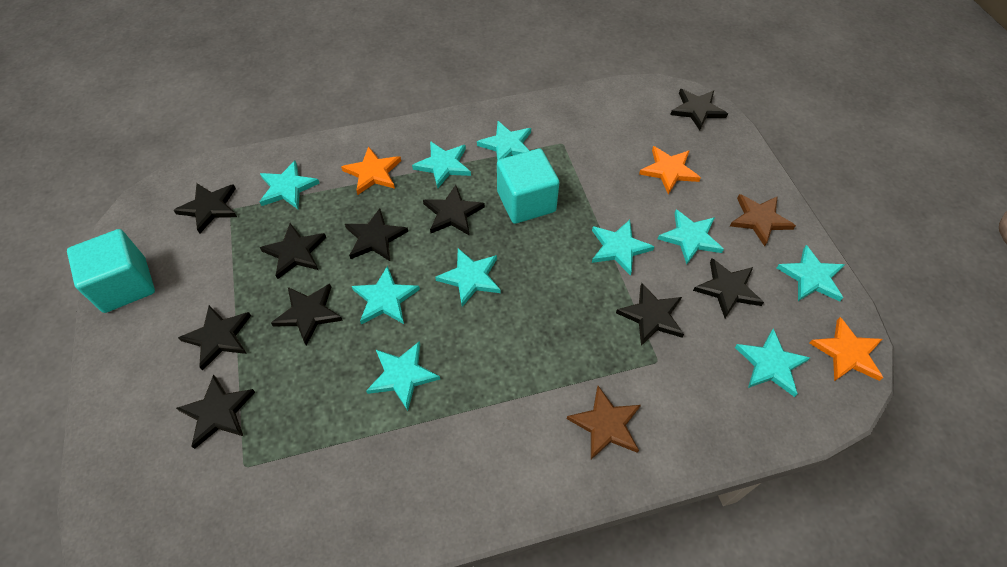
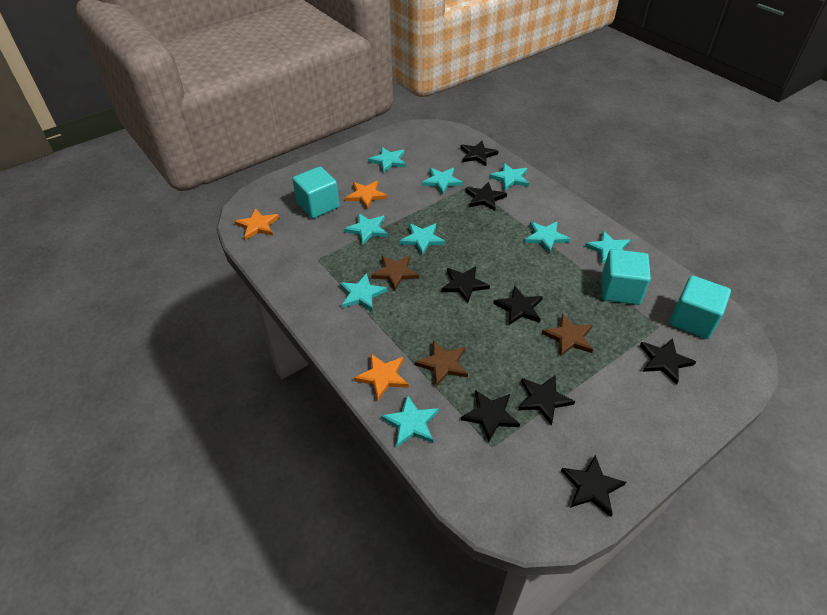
black star: [173,183,237,234] [176,374,255,449] [178,305,251,371] [260,223,326,279] [271,284,343,346] [345,208,408,261] [423,185,485,236] [616,283,684,346] [670,89,728,131] [693,258,764,318] = 10 -> [441,266,490,303] [460,141,498,166] [461,390,520,442] [465,182,507,211] [493,286,543,325] [518,375,575,426] [561,455,626,517] [640,338,696,384] = 8
brown star: [567,386,641,460] [730,194,796,246] = 2 -> [371,256,419,290] [415,340,468,387] [542,314,593,357] = 3
turquoise cube: [67,229,155,313] [497,148,560,224] = 2 -> [292,166,340,219] [602,249,651,305] [670,275,731,339] = 3
turquoise star: [260,161,320,209] [352,266,420,325] [366,341,440,411] [412,141,471,188] [435,248,501,307] [477,121,531,161] [592,220,655,276] [658,209,724,264] [735,329,810,397] [777,245,845,301] = 10 -> [339,273,387,312] [344,213,388,245] [368,147,406,173] [381,395,439,447] [400,223,445,255] [422,168,463,195] [489,163,529,191] [525,222,570,254] [585,231,630,265] = 9

